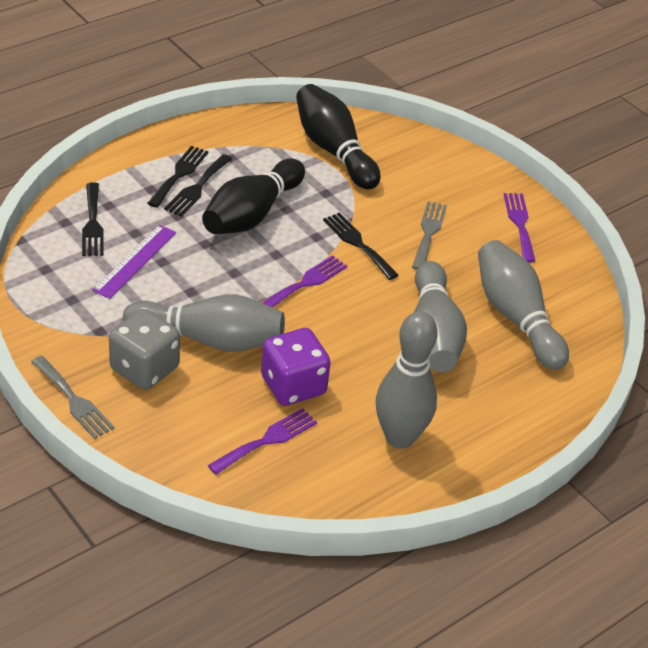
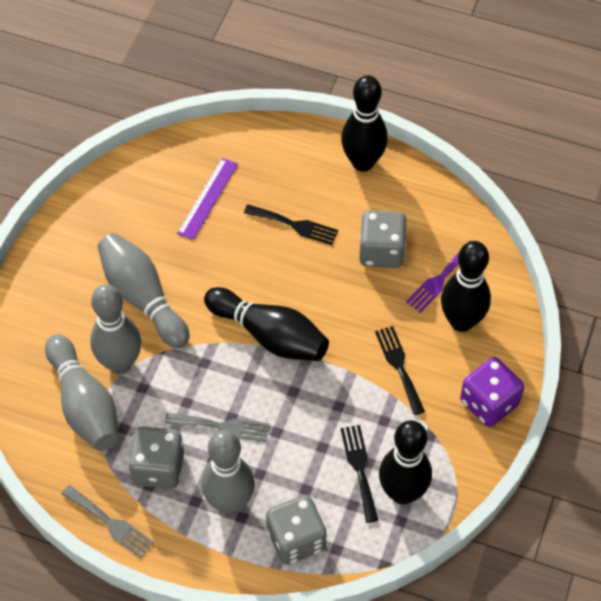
black bowling pin: [202,159,305,234] [296,84,381,190] = 2 -> [204,287,329,361] [341,75,388,172] [379,420,432,505] [441,241,491,332] = 4
black fork: [82,182,104,256] [147,146,209,208] [164,154,232,217] [323,213,399,280] = 4 -> [244,204,338,245] [341,425,378,523] [375,326,425,415] = 3
grey dice: [109,309,180,390] = 1 -> [128,426,184,489] [266,495,327,565] [359,210,407,268] = 3
purple fork: [208,408,317,475] [262,255,347,308] [504,193,535,263] = 3 -> [406,241,470,313] = 1

